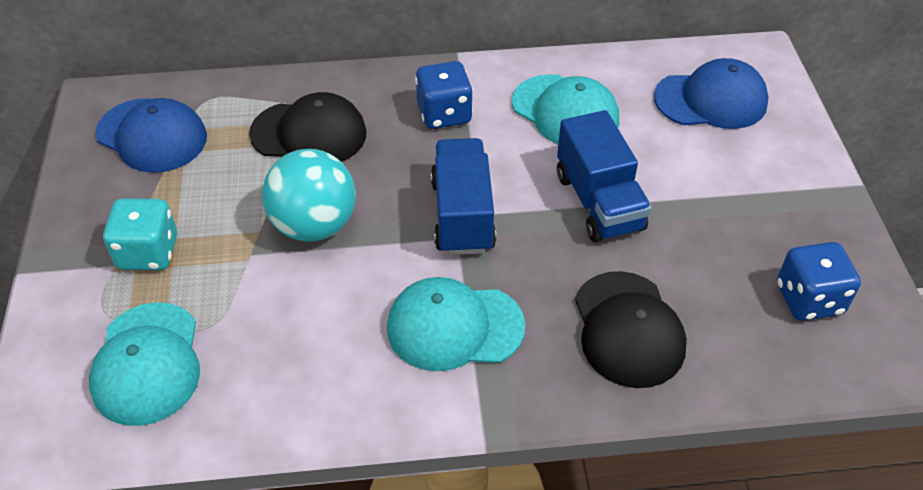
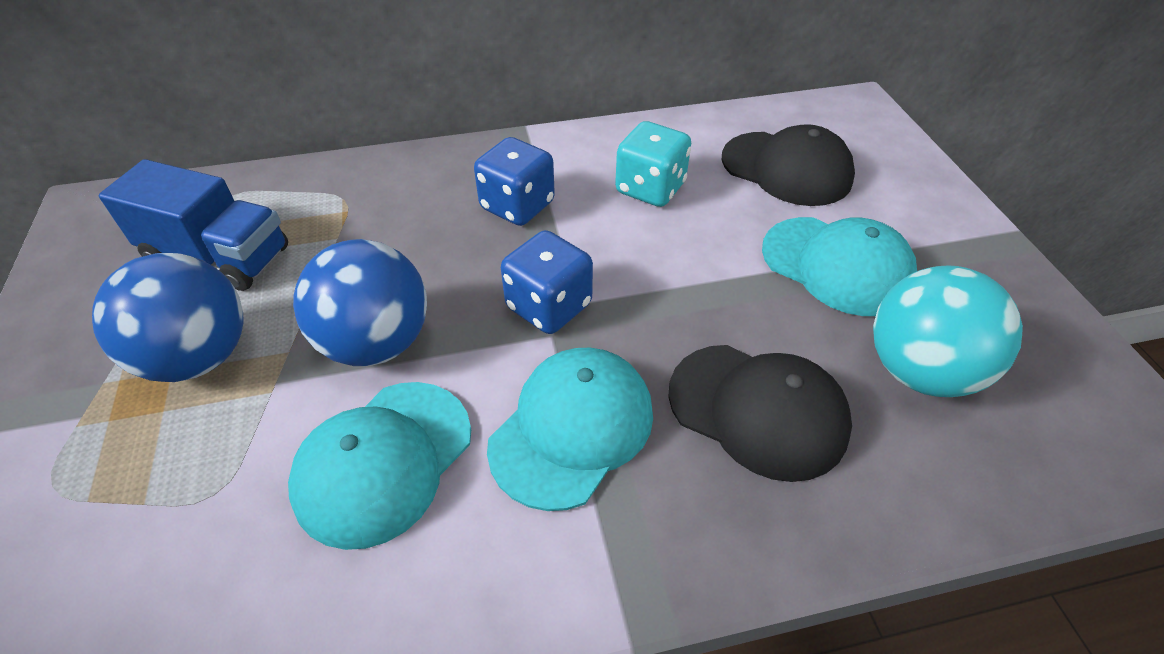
blue ball: none = 0 -> [92,253,243,382] [293,239,427,366] = 2
blue cap: [95,98,207,173] [654,58,769,129] = 2 -> none = 0
blue truck: [431,138,496,255] [557,110,652,242] = 2 -> [99,159,288,291] = 1

